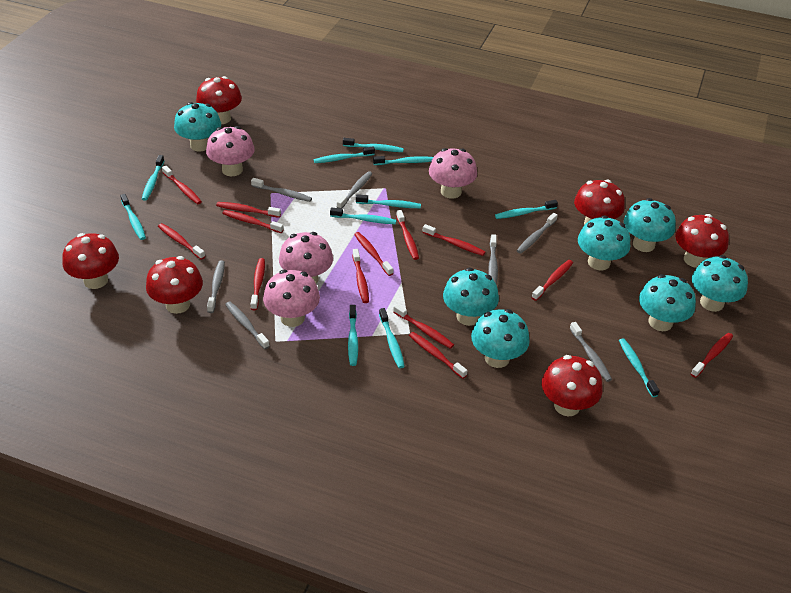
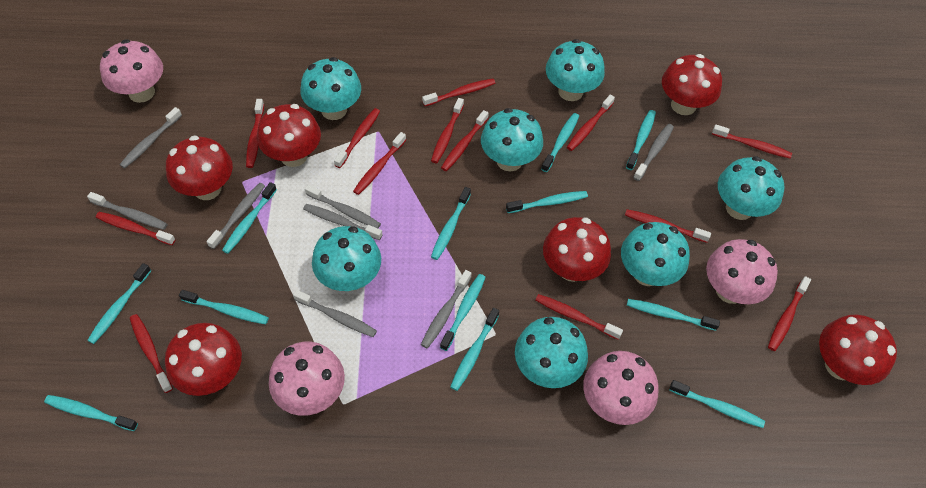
grey toothbrush: [207,260,225,313] [225,301,270,349] [251,178,312,202] [337,171,372,209] [488,234,498,284] [517,213,558,254] [570,322,612,382] = 7 -> [87,192,167,230] [120,107,182,168] [206,183,265,249] [293,290,377,337] [303,204,383,240] [305,185,381,228] [421,270,472,348] [633,124,674,181] = 8
turquoise toothbrush: [120,194,146,240] [142,155,164,201] [314,147,375,163] [330,207,396,224] [343,138,404,152] [348,305,358,366] [356,194,421,208] [373,156,433,165] [379,308,405,368] [495,200,558,219] [619,338,660,397] = 11 -> [44,395,138,431] [87,263,151,344] [179,290,269,324] [222,182,277,254] [431,187,471,260] [440,274,486,351] [450,308,499,391] [506,191,588,213] [541,113,579,172] [626,110,656,170] [627,299,720,331] [669,380,765,428] = 12

